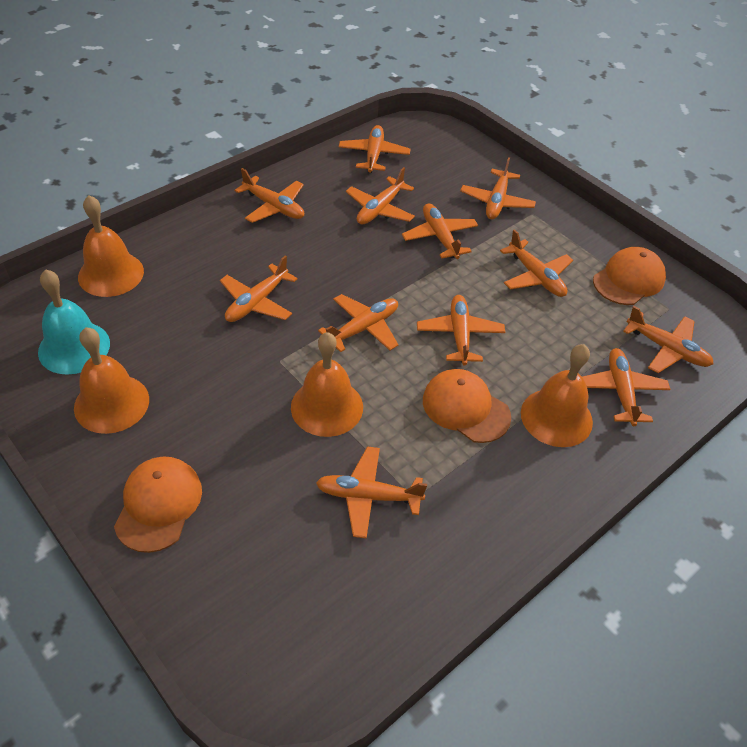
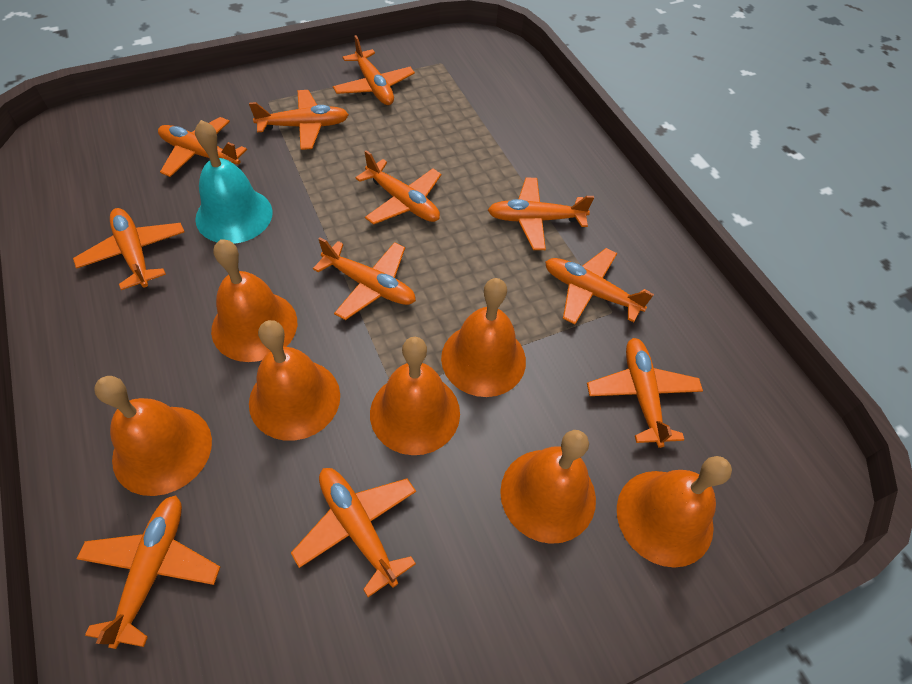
orange bell: [74,327,149,434] [78,195,144,297] [291,332,363,437] [521,344,593,447] = 4 -> [95,376,212,496] [211,239,297,362] [249,320,340,441] [370,337,460,455] [441,278,526,397] [500,430,596,544] [617,456,732,568] = 7
orange cap: [114,456,202,553] [423,369,511,443] [593,247,666,305] = 3 -> none = 0
orange plane: [220,255,298,322] [235,168,304,223] [316,446,427,538] [318,294,398,352] [339,125,411,173] [346,167,415,224] [402,203,478,259] [417,295,505,365] [460,157,536,219] [500,229,573,297] [582,348,670,426] [623,306,714,373] = 12 -> [73,208,184,290] [77,495,220,649] [158,117,247,177] [249,90,349,150] [291,468,416,597] [313,237,416,320] [333,35,415,105] [355,150,442,225] [488,178,594,250] [545,248,654,324] [587,338,703,448] = 11

